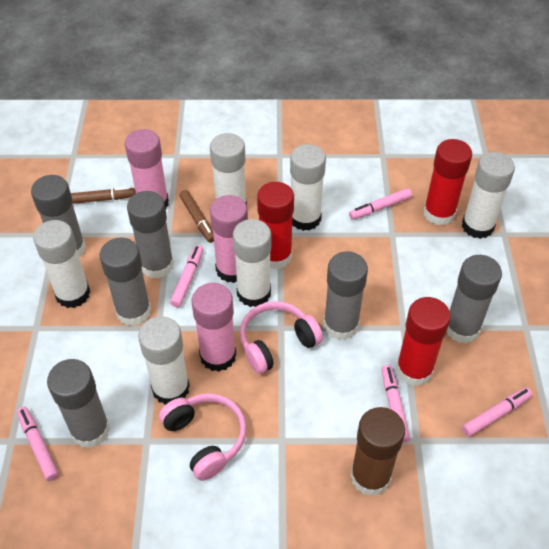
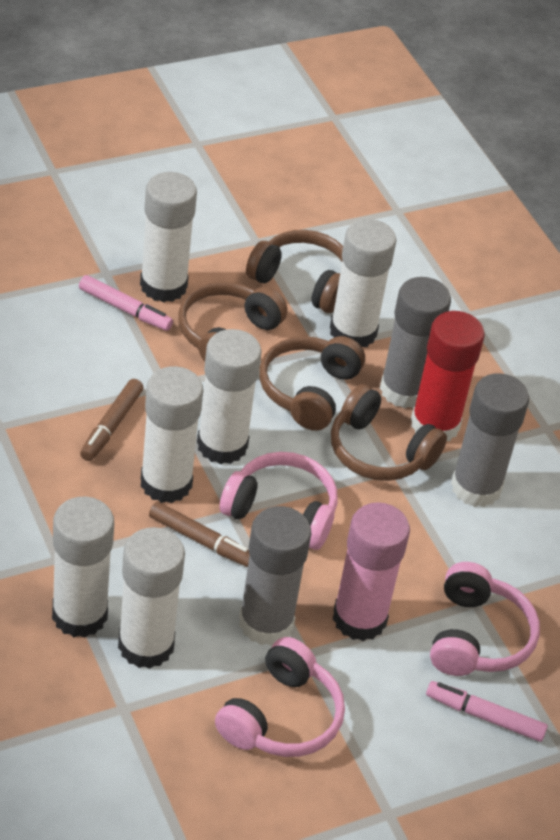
brown glue stick: [350,407,405,496] = 1 -> none = 0
brown headphones: none = 0 -> [178,282,288,362] [246,230,343,313] [259,336,365,431] [331,384,447,481] = 4
grey glue stick: [31,175,86,257] [47,359,110,448] [100,238,151,326] [127,191,174,279] [324,251,368,340] [447,255,502,343] = 6 -> [239,506,311,646] [380,277,451,409] [451,373,529,507] = 3
pink glue stick: [125,129,169,209] [192,283,236,372] [210,195,248,283] = 3 -> [333,502,410,641] = 1
pink headphones: [159,393,247,481] [240,301,323,374] = 2 -> [215,637,345,757] [220,452,338,550] [430,562,540,676] = 3
pink marker: [17,407,59,481] [170,245,204,307] [349,188,412,220] [382,365,410,443] [462,387,533,437] = 5 -> [79,275,173,331] [426,681,548,742] = 2
red glue stick: [257,182,294,269] [396,297,451,386] [423,139,472,225] = 3 -> [411,311,485,441] = 1

